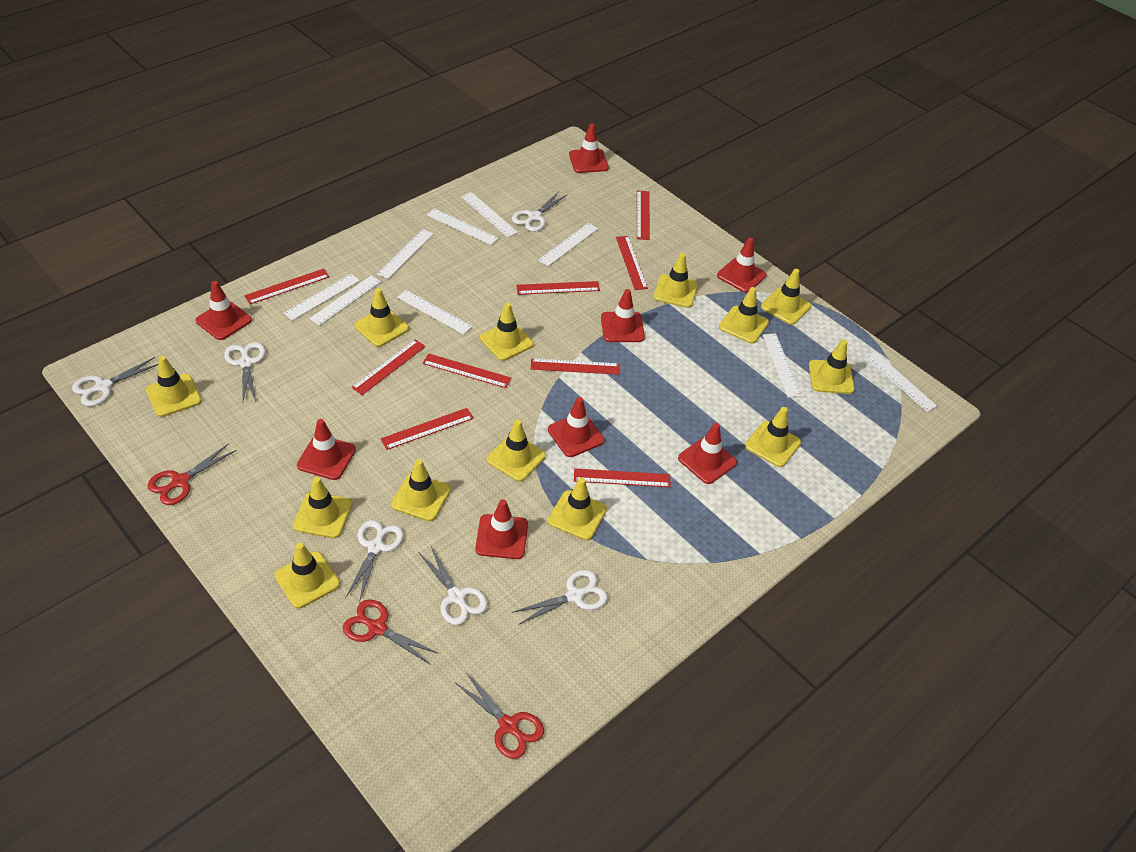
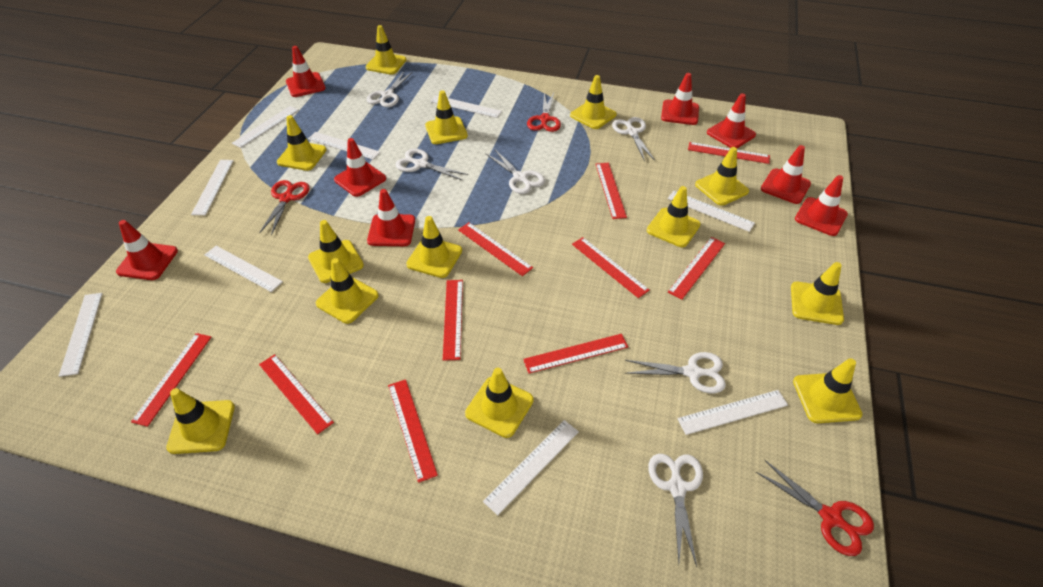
red ruler: [244,269,330,304] [351,339,426,395] [381,408,474,450] [423,353,511,388] [516,281,600,295] [531,358,619,375] [574,468,671,487] [616,236,648,290] [637,190,650,240] = 9 -> [131,333,211,427] [259,354,334,434] [388,379,438,483] [443,280,463,361] [458,222,533,276] [523,334,628,373] [572,237,650,298] [596,163,627,219] [668,237,725,300] [688,142,770,164] = 10

